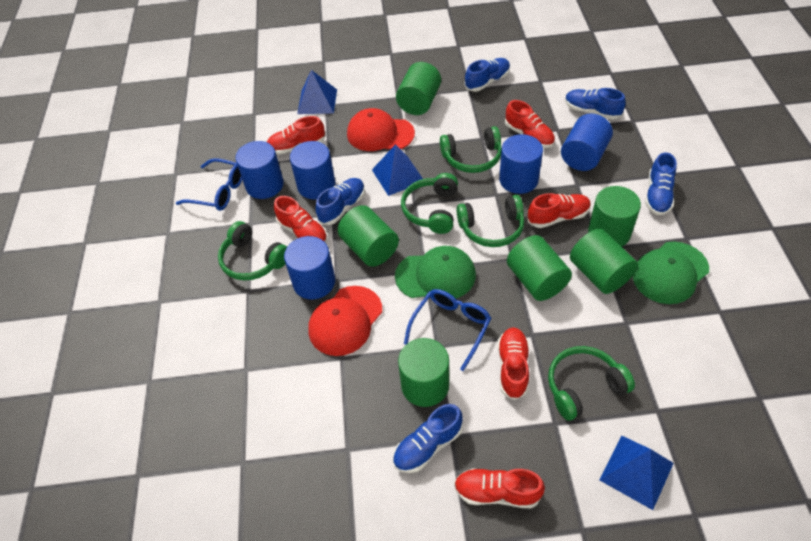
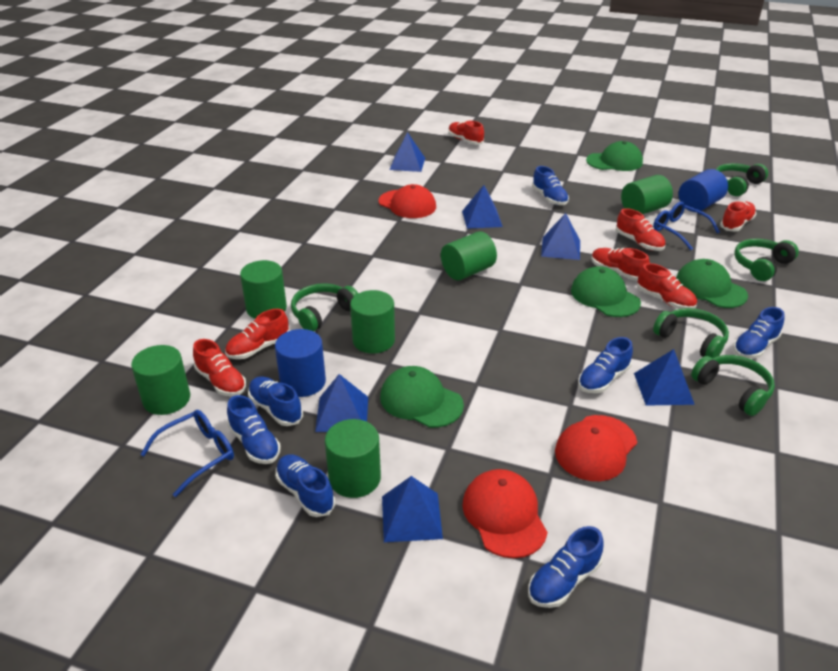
blue cylinder: [235,141,284,199] [284,236,335,299] [290,141,335,199] [499,134,543,194] [561,113,613,171] = 5 -> [275,329,326,397] [679,169,728,212] = 2
blue pyramid: [297,70,337,114] [372,144,423,196] [600,435,674,510] = 3 -> [315,374,368,432] [382,476,443,542] [390,132,425,172] [462,185,503,229] [541,213,580,260] [634,349,695,406] = 6
blue shoe: [315,178,365,225] [393,404,463,473] [464,58,510,92] [565,88,626,120] [645,152,677,215] = 5 -> [227,395,281,464] [248,376,303,426] [275,454,335,517] [528,526,604,608] [532,166,569,205] [578,337,633,393] [733,307,785,359] = 7
green cap: [395,246,476,299] [633,242,709,304] = 2 -> [380,366,464,428] [571,266,641,317] [586,141,643,171] [676,259,748,308] = 4
red cap: [308,286,382,356] [347,108,415,151] = 2 -> [379,184,436,218] [462,469,548,558] [555,415,637,481] = 3
red shoe: [267,116,326,155] [274,196,327,243] [454,468,545,509] [498,327,529,400] [505,100,555,148] [528,193,591,228] = 6 -> [193,339,246,396] [225,309,289,359] [448,120,484,145] [591,248,650,281] [616,208,665,251] [637,263,697,309] [720,201,756,231] = 7

